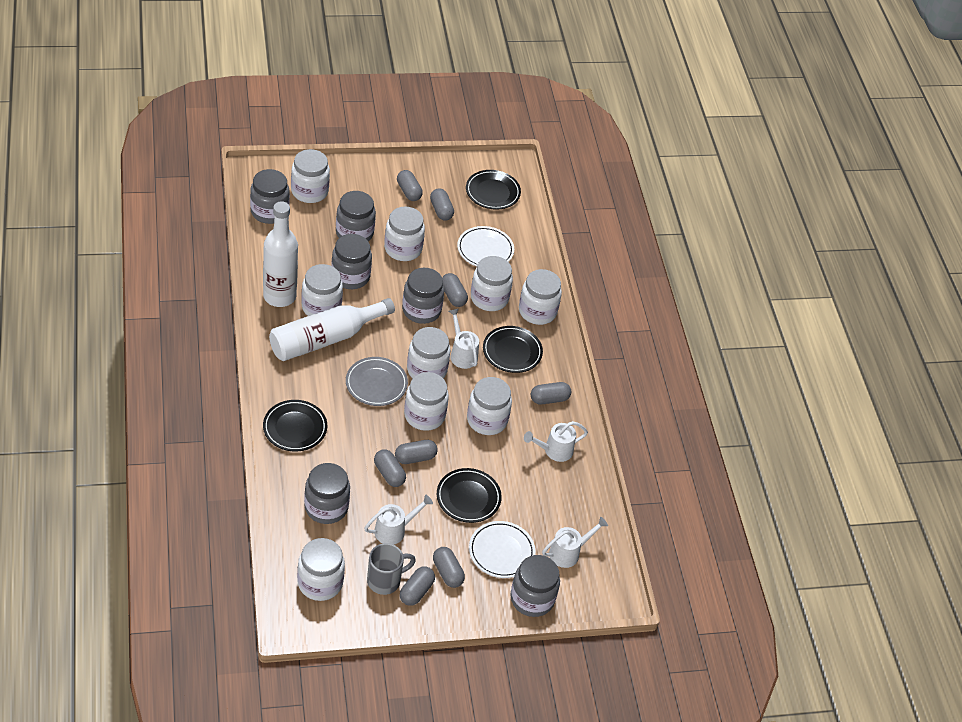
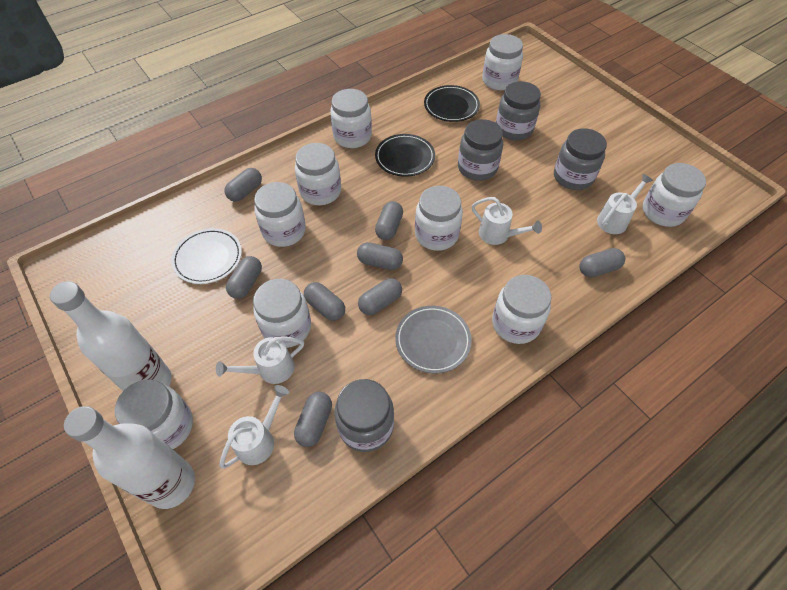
black plate: [263,400,327,451] [437,468,502,523] [466,170,521,210] [483,326,543,373] = 4 -> [375,134,435,177] [424,85,480,122] = 2
grey jar: [250,169,290,224] [304,463,350,524] [331,234,372,289] [336,191,376,241] [402,268,444,324] [510,555,560,617] = 6 -> [334,379,394,452] [458,119,503,181] [496,81,541,141] [554,128,607,190] = 4
grey mug: [367,543,416,595] = 1 -> none = 0
white plate: [457,226,514,267] [469,521,535,578] = 2 -> [171,228,242,284] = 1

